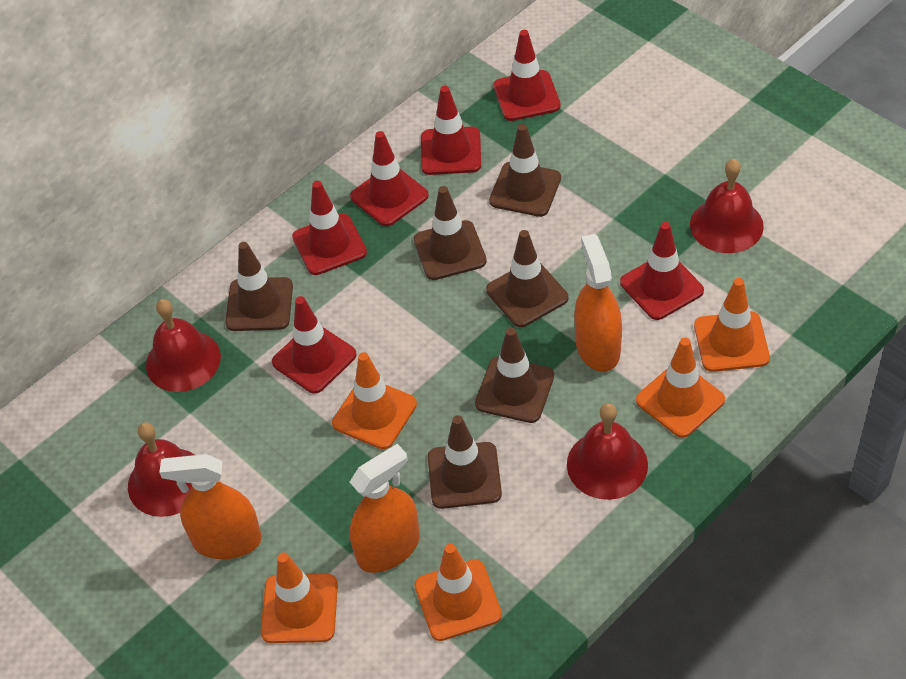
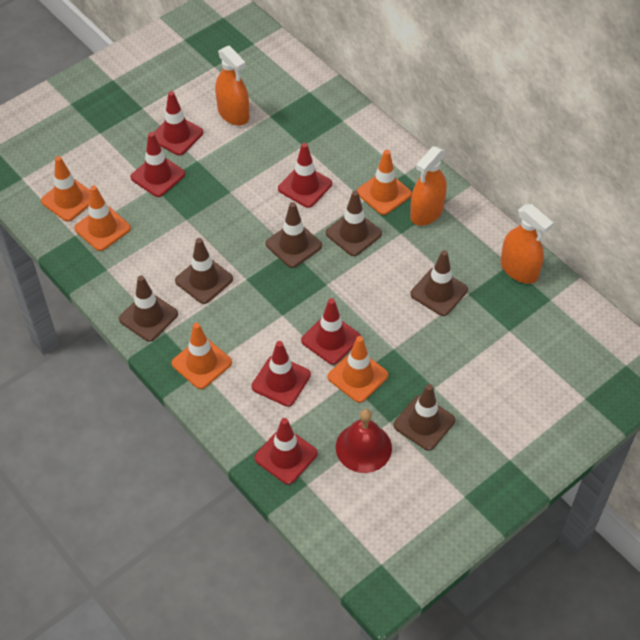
red bell: [128,422,195,517] [146,299,221,392] [567,403,648,500] [690,159,764,253] = 4 -> [336,409,392,473] = 1

